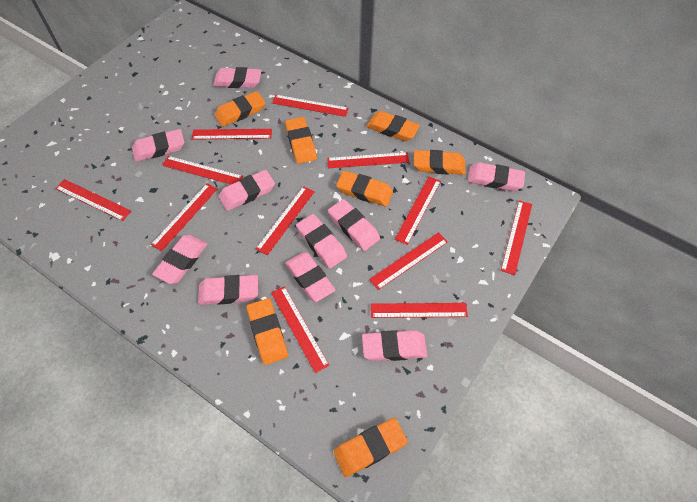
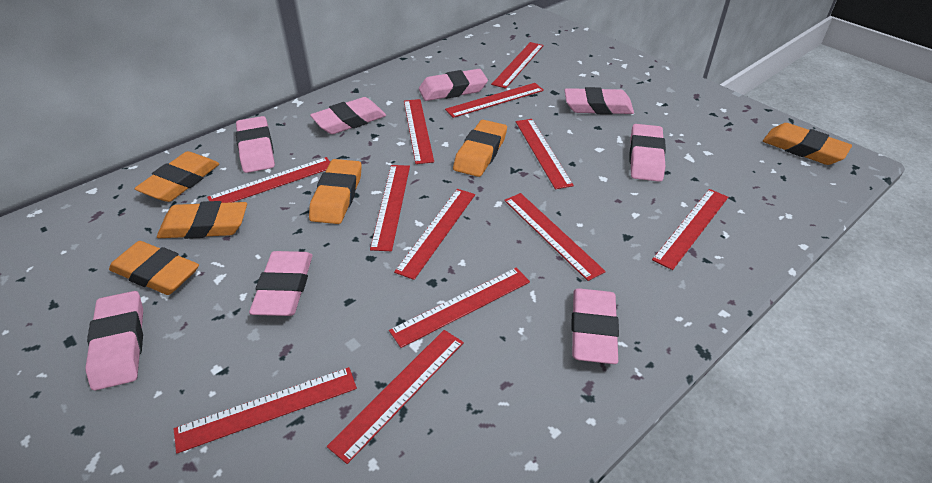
orange eraser: [215,91,265,127] [246,298,288,365] [285,117,317,164] [334,418,408,477] [336,171,393,207] [366,111,420,141] [414,150,466,175] = 7 -> [109,241,199,295] [134,151,219,202] [157,201,247,239] [309,159,362,224] [453,120,507,177] [763,123,852,165] = 6
pink eraser: [132,129,184,162] [152,235,208,284] [198,275,258,305] [213,67,262,88] [219,170,275,211] [285,252,335,302] [296,214,347,268] [328,199,380,251] [362,330,427,361] [468,162,525,191] = 10 -> [85,291,143,390] [236,116,275,173] [249,251,312,316] [310,97,386,134] [419,69,488,101] [565,87,634,115] [571,288,619,364] [630,124,666,182] = 8

